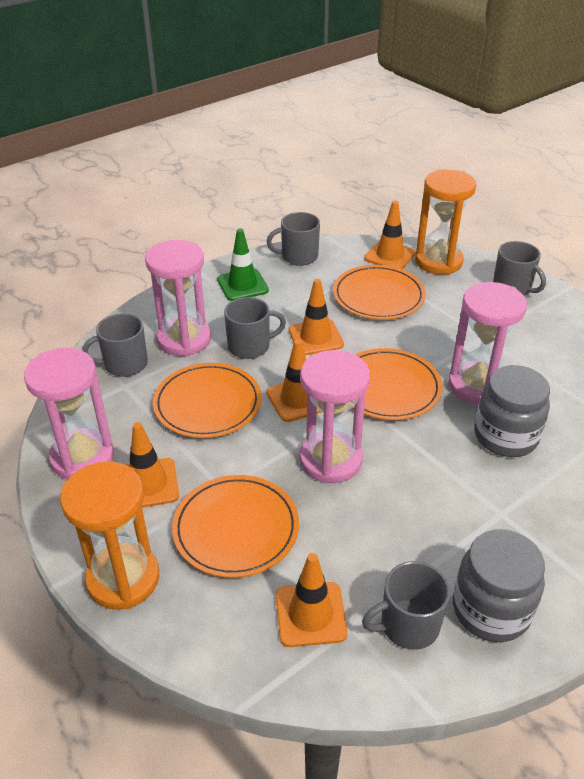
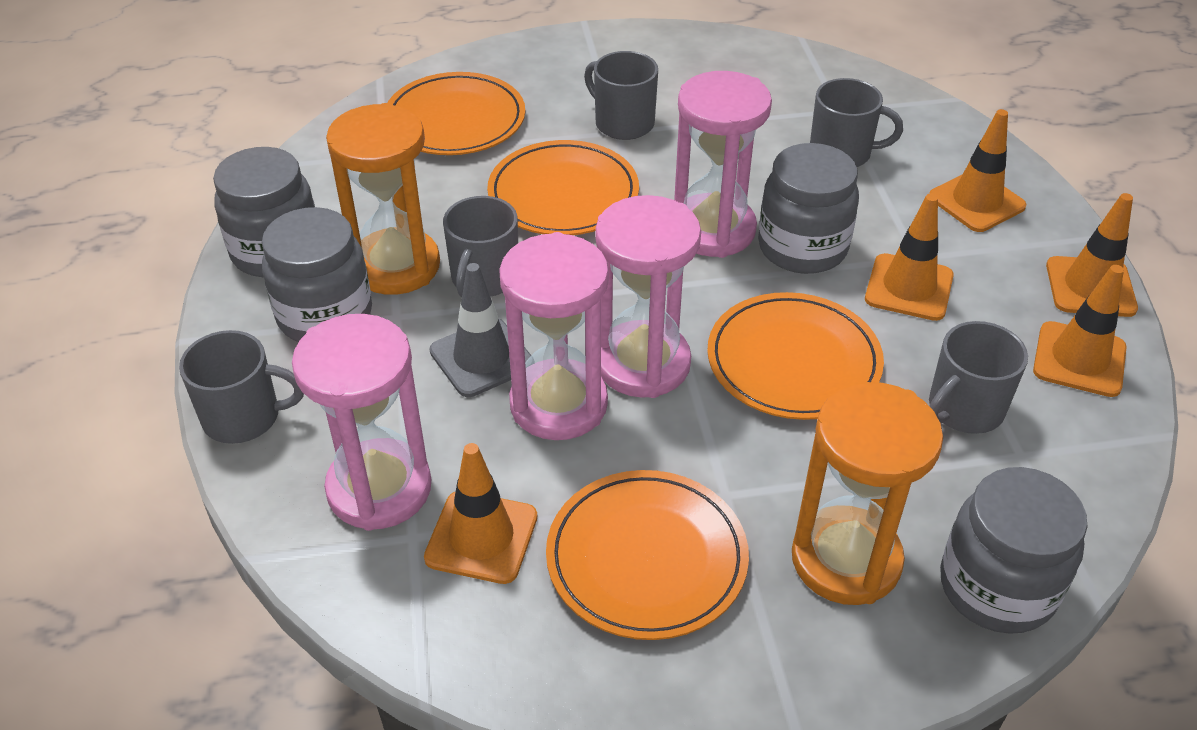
green traffic cone: [217,228,269,301] = 1 -> none = 0
grey jar: [453,529,545,642] [475,365,550,457] = 2 -> [213,147,315,278] [262,207,372,342] [758,143,859,274] [940,467,1088,634] = 4
grey traffic cone: none = 0 -> [430,263,531,397] = 1

